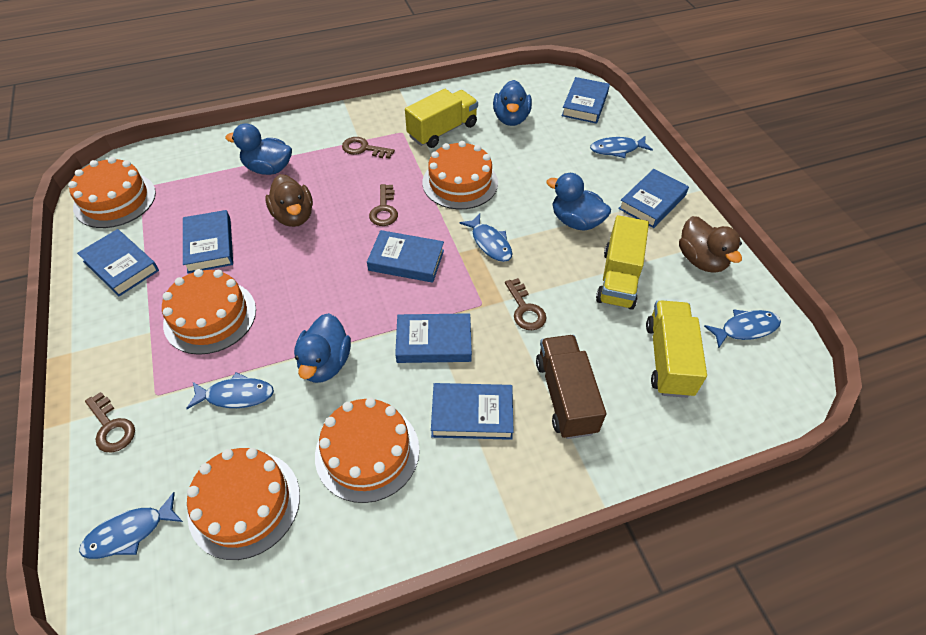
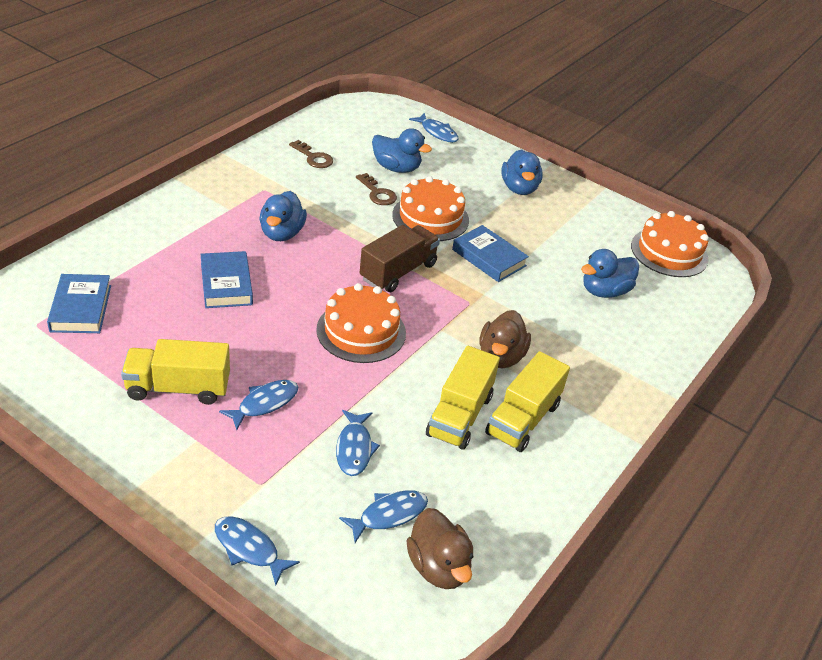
blue book: [77,229,159,296] [183,210,233,273] [367,230,444,283] [395,313,472,363] [431,383,514,440] [562,77,610,124] [618,169,689,228] = 7 -> [47,274,111,333] [200,251,253,308] [452,225,529,282] = 3
brown key: [85,392,135,453] [342,137,395,159] [369,184,398,226] [505,278,546,330] = 4 -> [289,140,333,168] [356,173,397,205] = 2
orange cake: [68,157,156,228] [162,269,256,355] [187,448,300,560] [315,398,419,503] [422,141,498,209] = 5 -> [316,283,406,363] [392,176,469,241] [631,211,709,277] = 3

